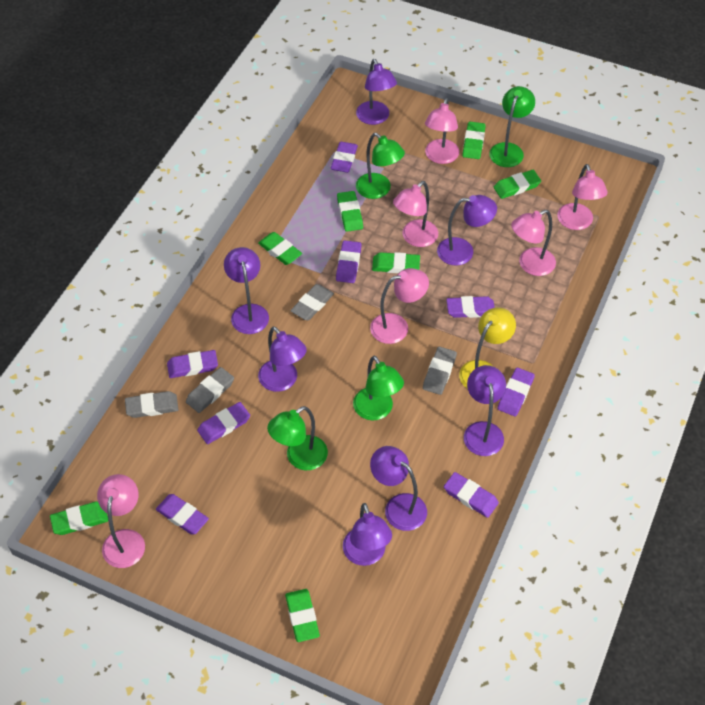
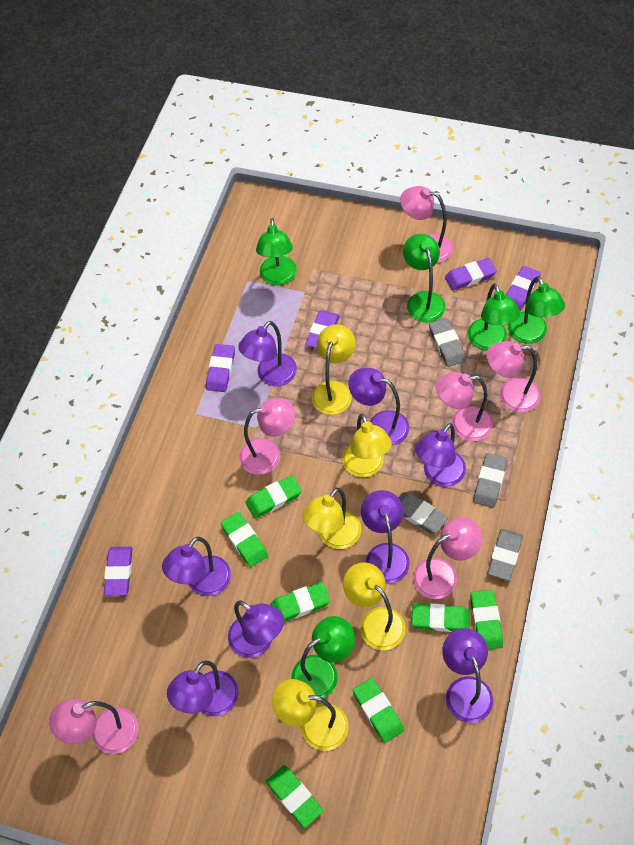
green lamp: [267,406,328,470] [353,356,404,420] [356,133,405,199] [489,86,535,167] = 4 -> [256,218,297,285] [291,616,355,698] [403,234,445,323] [467,283,520,350] [508,276,565,344] = 5
purple eraser: [156,494,209,535] [167,350,218,378] [197,402,250,444] [331,142,358,173] [336,240,362,283] [444,472,499,518] [446,296,495,318] [497,367,535,416] = 8 -> [104,547,132,596] [206,344,235,392] [305,310,340,348] [445,258,497,291] [505,266,541,311] = 5
purple lamp: [224,247,269,334] [258,326,307,392] [343,503,392,566] [356,59,397,125] [370,446,427,531] [437,195,497,266] [464,365,506,456] = 7 -> [162,537,231,596] [167,661,239,716] [228,600,284,658] [238,321,297,386] [348,368,409,446] [361,490,410,584] [415,423,466,487] [442,628,493,723] = 8
yellow lamp: [459,307,516,389] = 1 -> [272,679,349,751] [302,488,361,549] [312,324,356,415] [342,414,392,477] [343,562,406,650] = 5

